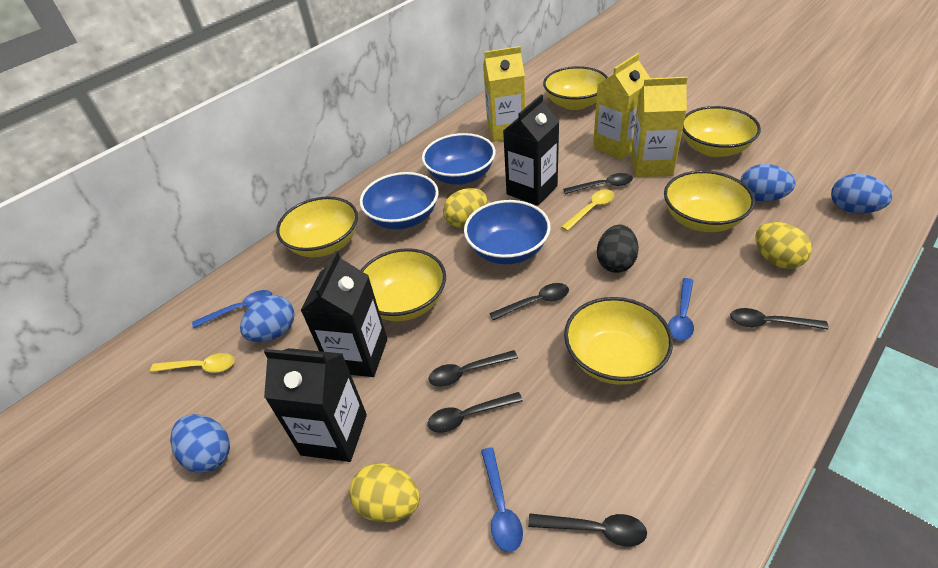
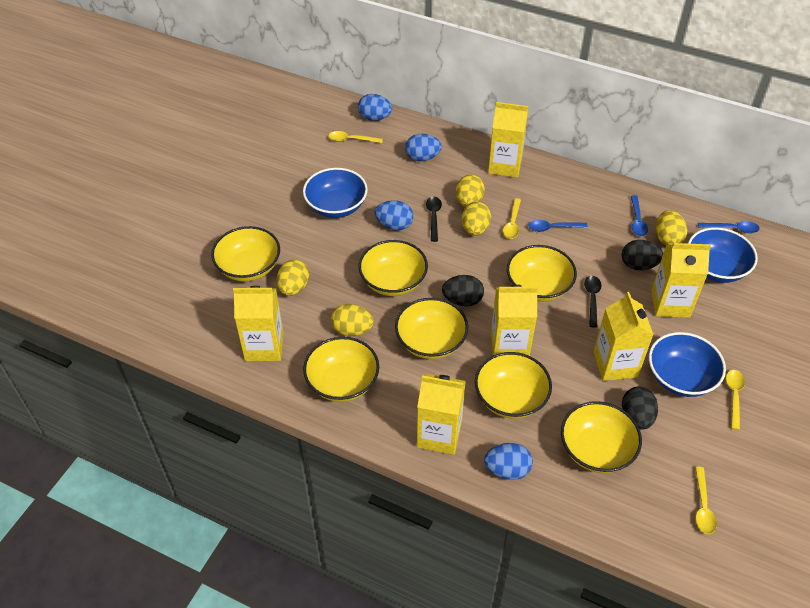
black carton: [264,348,367,462] [301,251,387,377] [503,94,559,206] = 3 -> none = 0
black egg: [597,225,639,273] = 1 -> [442,275,484,307] [622,240,663,270] [622,386,658,430] = 3
black spoon: [428,392,523,433] [429,350,518,387] [489,283,569,320] [528,513,647,546] [563,173,633,194] [730,308,829,330] = 6 -> [426,197,442,242] [584,276,602,328] = 2
yellow bowl: [276,196,358,257] [361,248,446,321] [543,66,608,110] [564,297,673,385] [664,170,755,232] [682,106,761,157] = 6 -> [211,226,280,282] [303,337,379,402] [359,240,428,296] [395,298,468,359] [475,352,552,419] [507,245,577,302] [561,401,642,473] = 7
yellow carton: [483,46,525,142] [593,53,650,160] [631,77,688,177] = 3 -> [233,286,284,361] [417,374,466,455] [488,102,528,178] [491,285,538,356] [593,292,654,381] [651,243,711,318] = 6
yellow egg: [349,463,420,523] [443,188,487,228] [755,222,812,269] = 3 -> [277,259,309,296] [331,304,374,336] [456,174,485,207] [462,202,491,236] [656,210,687,245] = 5
yellow spoon: [150,353,234,373] [561,190,614,231] = 2 -> [328,131,383,143] [503,198,521,239] [695,467,717,534] [726,370,745,430] = 4

